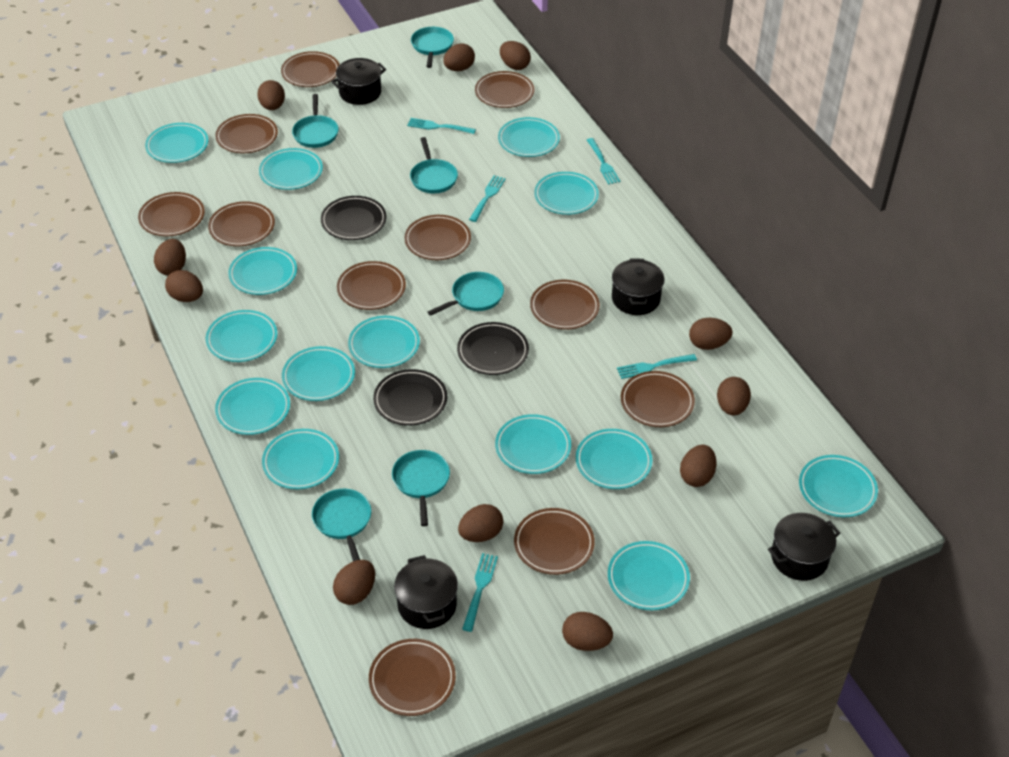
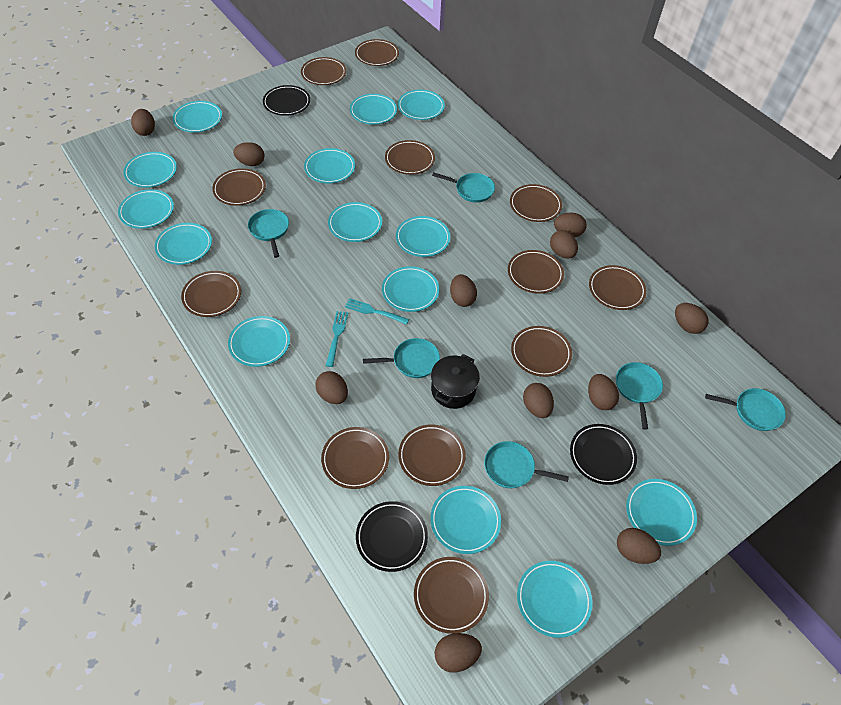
black pot: [331,58,386,105] [394,555,458,629] [612,258,665,315] [768,513,840,581] = 4 -> [431,354,480,409] = 1
brown plate: [138,192,205,236] [208,202,275,247] [215,114,278,153] [281,51,339,87] [337,261,406,310] [369,639,456,716] [404,215,471,260] [475,71,534,108] [514,508,595,575] [530,280,600,330] [621,371,695,427] = 11 -> [181,271,241,317] [212,168,266,206] [301,57,346,85] [321,427,389,489] [355,39,399,66] [385,140,435,175] [398,424,466,486] [414,557,489,634] [508,250,564,294] [510,184,562,222] [511,326,572,377] [589,265,646,310] = 12
turquoise fork: [407,118,476,134] [462,553,498,632] [469,175,506,222] [587,138,620,185] [617,354,697,379] = 5 -> [326,311,348,367] [345,298,409,325] = 2

